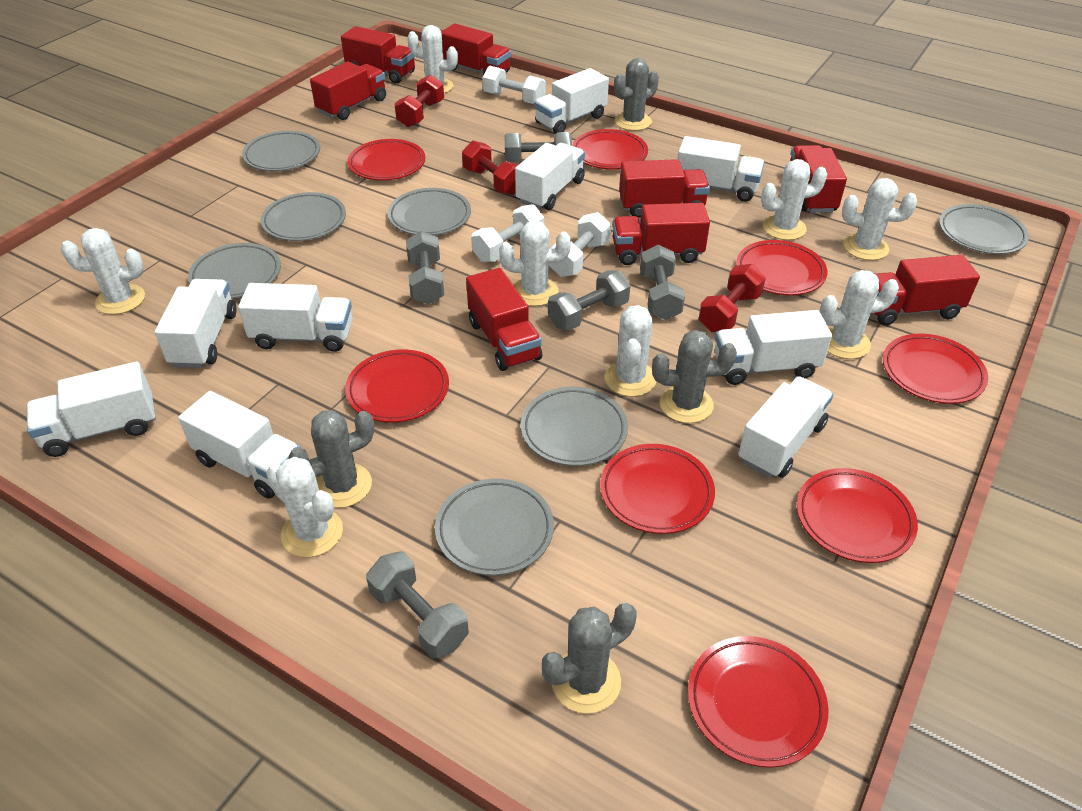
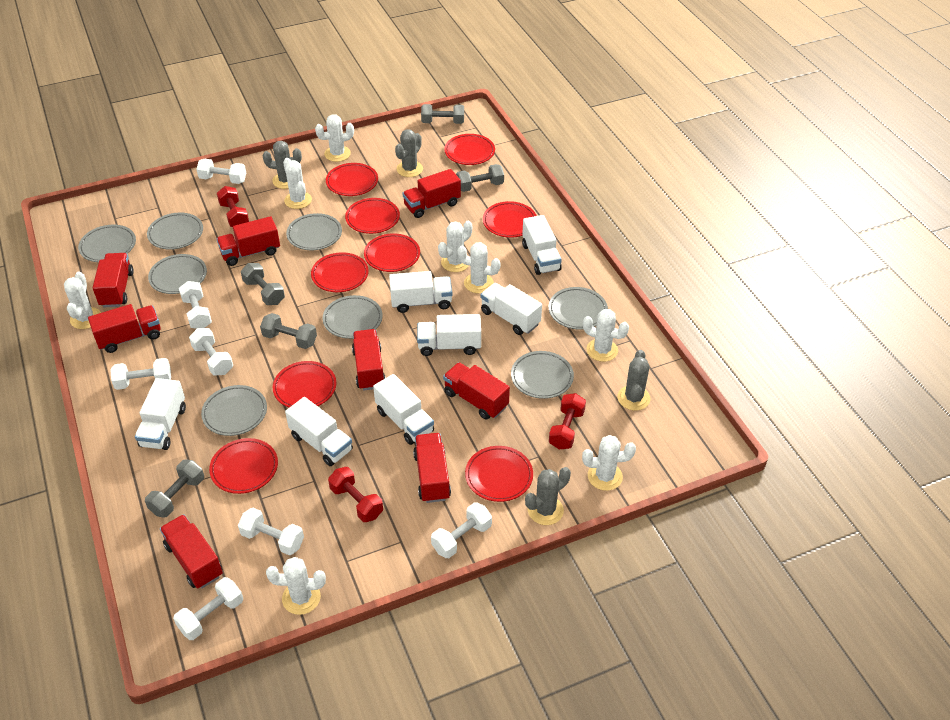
grey plate: [188,243,281,299] [242,131,320,171] [260,192,346,241] [387,188,471,235] [435,479,554,576] [521,387,628,466] [939,204,1029,254] = 7 -> [78,225,136,262] [147,212,203,250] [148,254,207,294] [201,385,267,436] [286,213,342,250] [323,295,383,339] [511,351,574,399] [548,287,608,330] = 8
red plate: [345,349,449,423] [347,139,426,180] [572,129,648,169] [600,444,715,534] [688,636,828,768] [736,240,827,295] [797,468,918,563] [883,334,988,404] = 8 -> [209,438,278,494] [272,361,336,408] [311,252,369,292] [326,163,378,196] [345,198,400,234] [364,233,420,272] [444,134,495,165] [465,446,533,502] [483,201,536,238] = 9
white dumbbell: [471,204,544,262] [482,66,546,104] [549,212,611,277] = 3 -> [110,358,171,390] [173,577,243,640] [179,281,212,329] [189,328,233,375] [196,159,246,184] [238,508,304,555] [431,502,492,558] = 7
white truck: [27,361,156,457] [155,279,236,368] [178,391,300,499] [238,283,352,352] [515,143,585,210] [534,68,609,134] [678,136,764,202] [714,310,832,385] [738,376,833,478] = 9 -> [135,378,186,450] [285,397,353,466] [373,374,434,445] [389,271,452,313] [417,314,481,356] [480,283,542,335] [522,215,562,275] = 7

